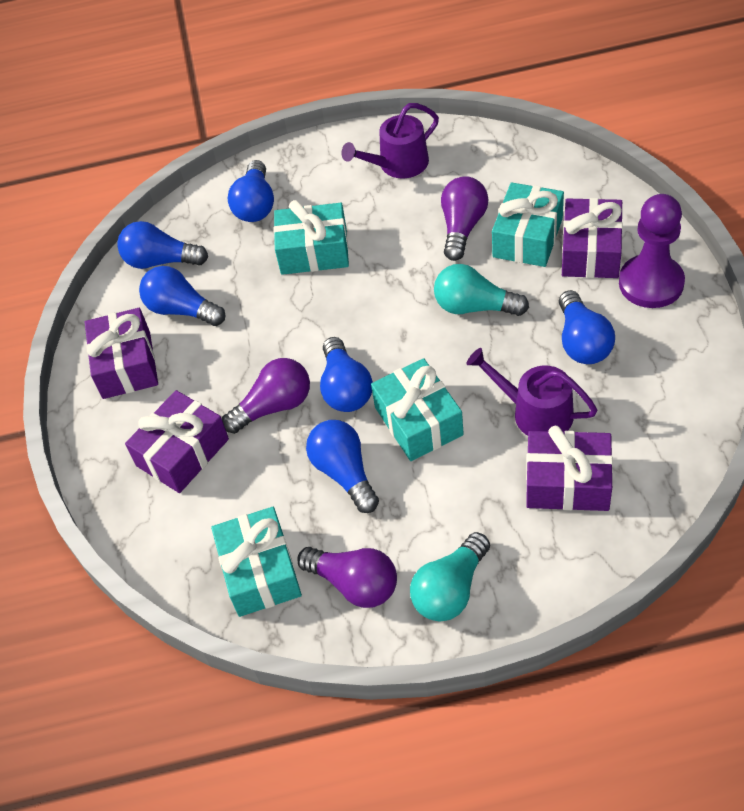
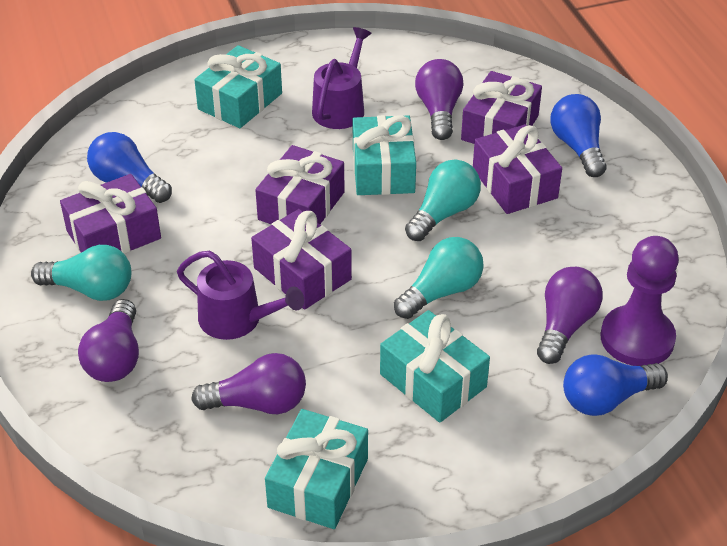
blue light bulb: [117,221,208,269] [139,266,226,326] [228,160,274,222] [306,420,379,513] [320,337,373,412] [559,290,615,364] = 6 -> [87,132,172,203] [550,94,607,177] [563,354,668,416] = 3
purple gift: [85,308,158,399] [125,390,229,493] [526,426,613,511] [562,198,623,278] = 4 -> [60,174,161,254] [251,209,352,310] [255,145,345,224] [461,71,542,144] [473,124,562,214] = 5
purple light bulb: [222,358,310,434] [297,547,397,608] [441,176,489,261] = 3 -> [78,299,139,382] [191,353,306,414] [415,59,463,140] [537,267,603,364] = 4
turquoise light bulb: [410,532,490,622] [434,264,529,316] = 2 -> [31,245,131,301] [394,237,484,319] [405,160,481,241] = 3

